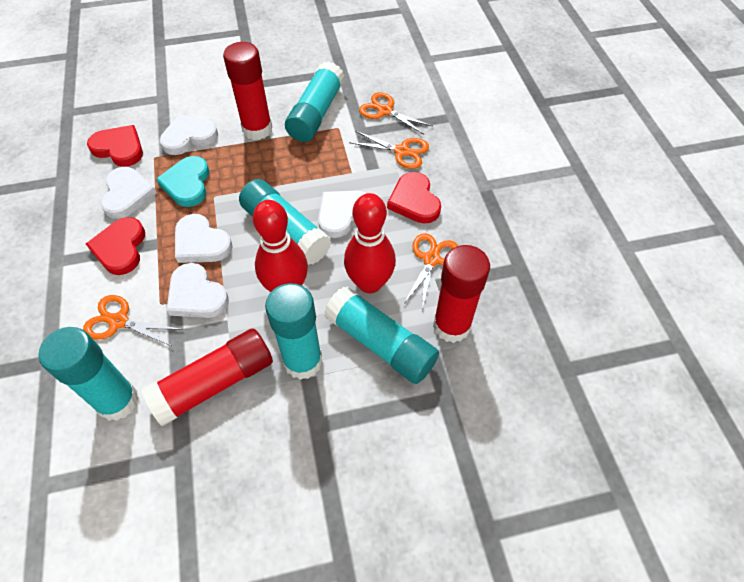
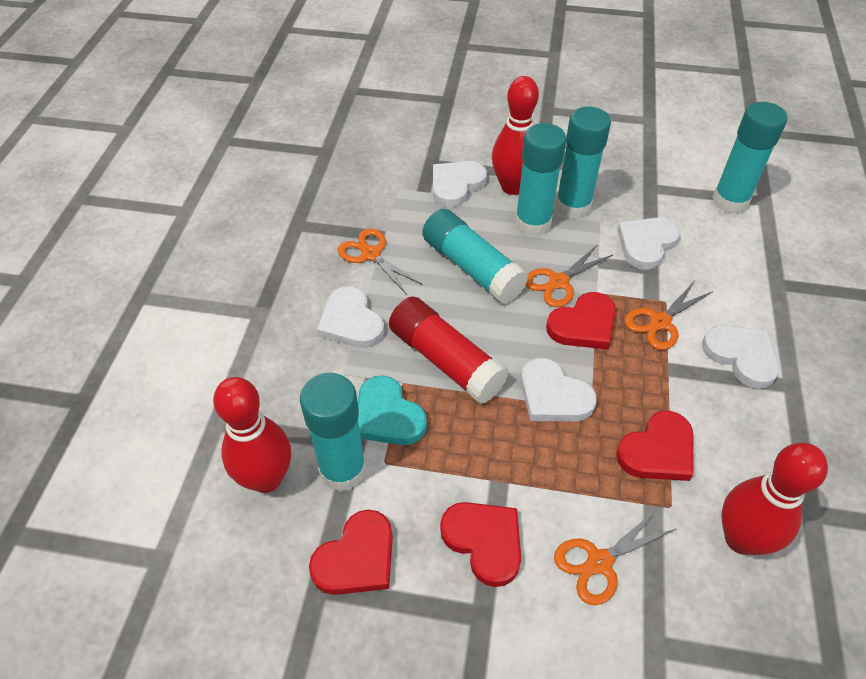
red bowling pin: [253,200,308,292] [344,193,396,293] = 2 -> [213,377,291,493] [492,76,539,195] [721,443,828,555] = 3
red glue stick: [141,328,273,426] [223,42,273,140] [433,245,490,343] = 3 -> [389,296,509,404] = 1
red heart: [86,217,145,275] [87,125,143,167] [387,172,441,223] = 3 -> [309,510,393,595] [440,502,521,587] [546,292,616,349] [616,411,693,481] = 4

